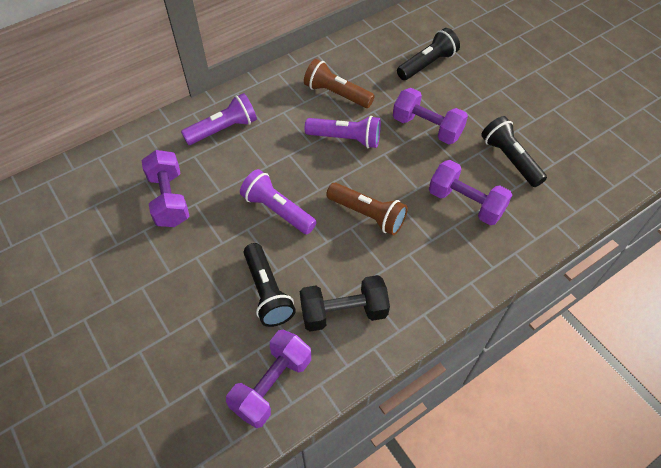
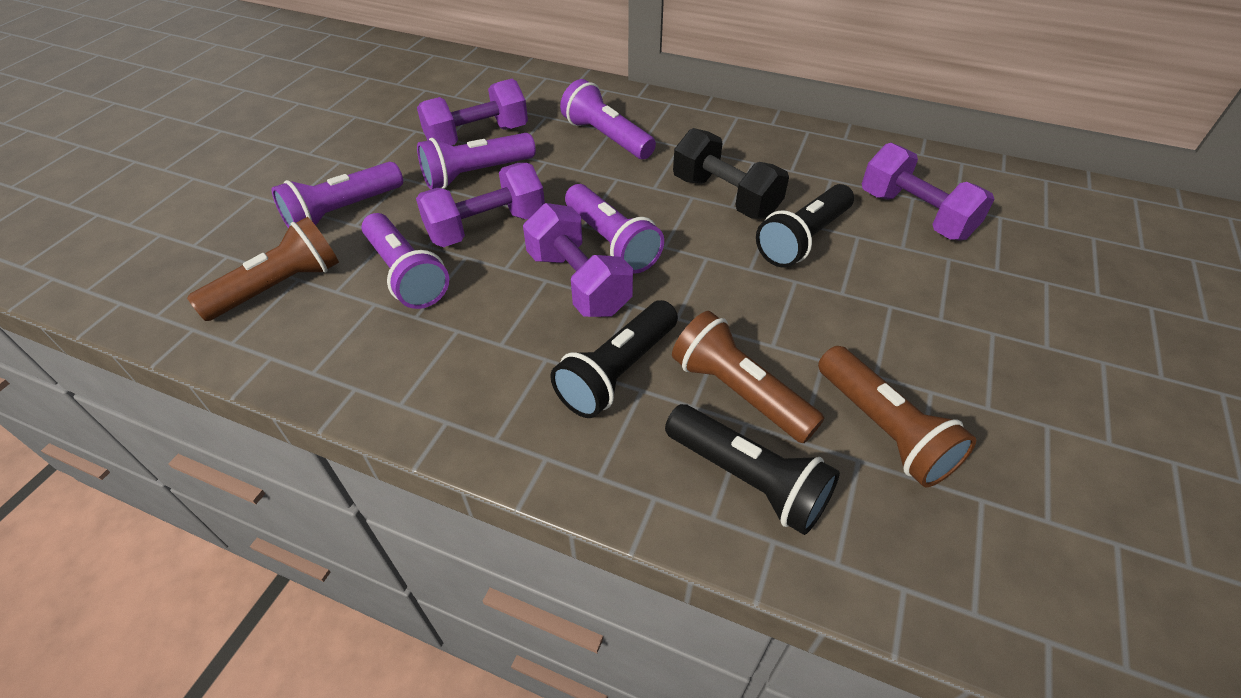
brown flashlight: [304,59,375,108] [326,183,408,236] = 2 -> [187,217,339,321] [672,311,824,443] [818,346,976,487] = 3
purple flashlight: [181,93,257,145] [240,169,317,234] [305,116,381,148] = 3 -> [272,162,403,228] [362,213,449,309] [417,133,536,189] [560,79,656,159] [565,184,664,274] = 5

